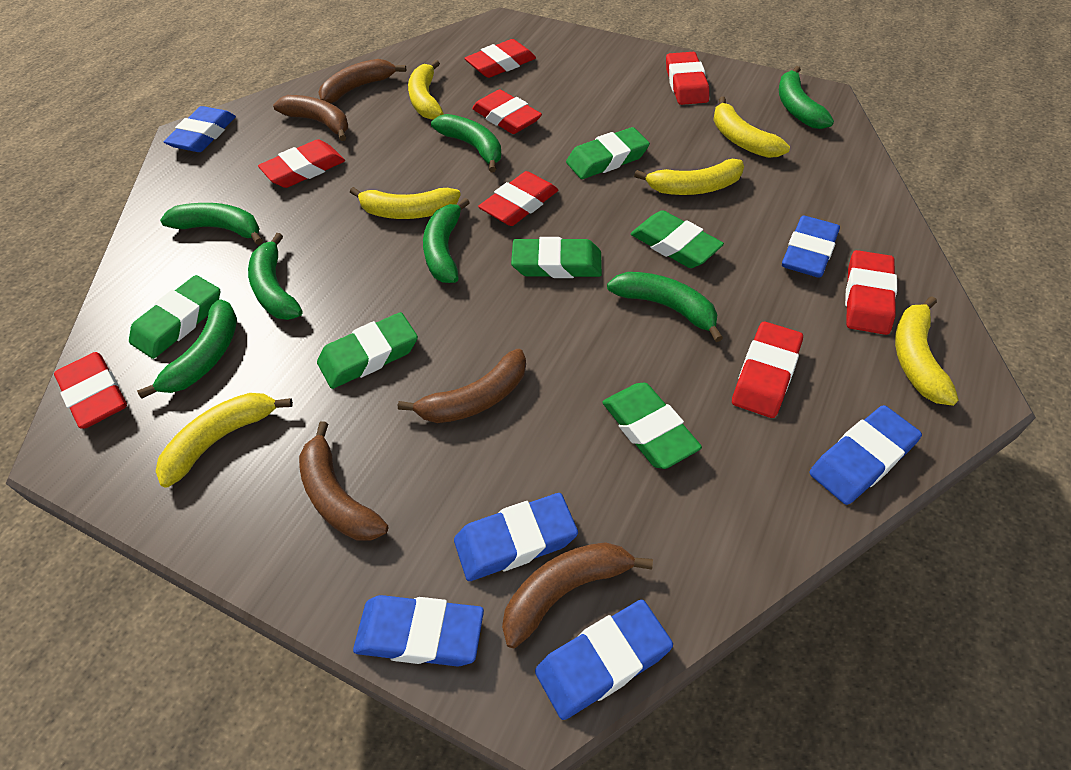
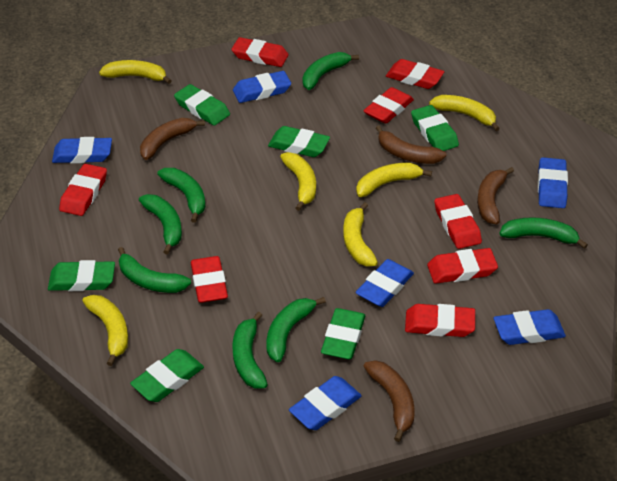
brown banana: [273,95,348,141] [299,421,388,540] [318,59,406,103] [398,349,526,423] [502,542,653,648] = 5 -> [140,118,205,160] [363,360,415,442] [376,125,446,164] [477,167,514,224] = 4

